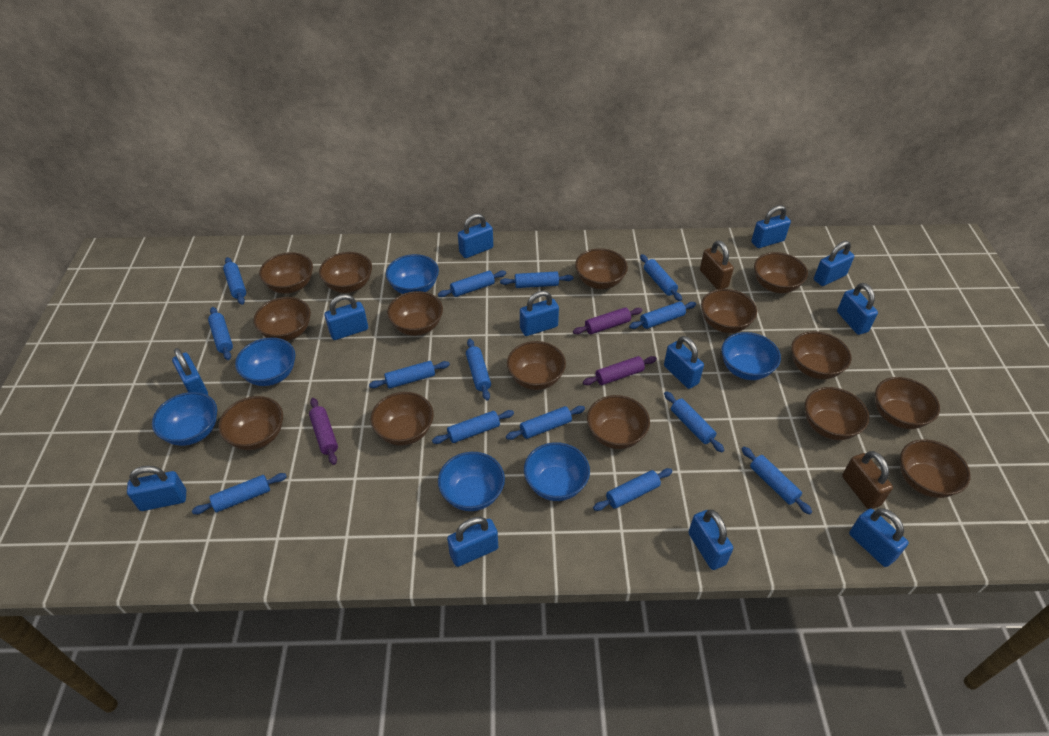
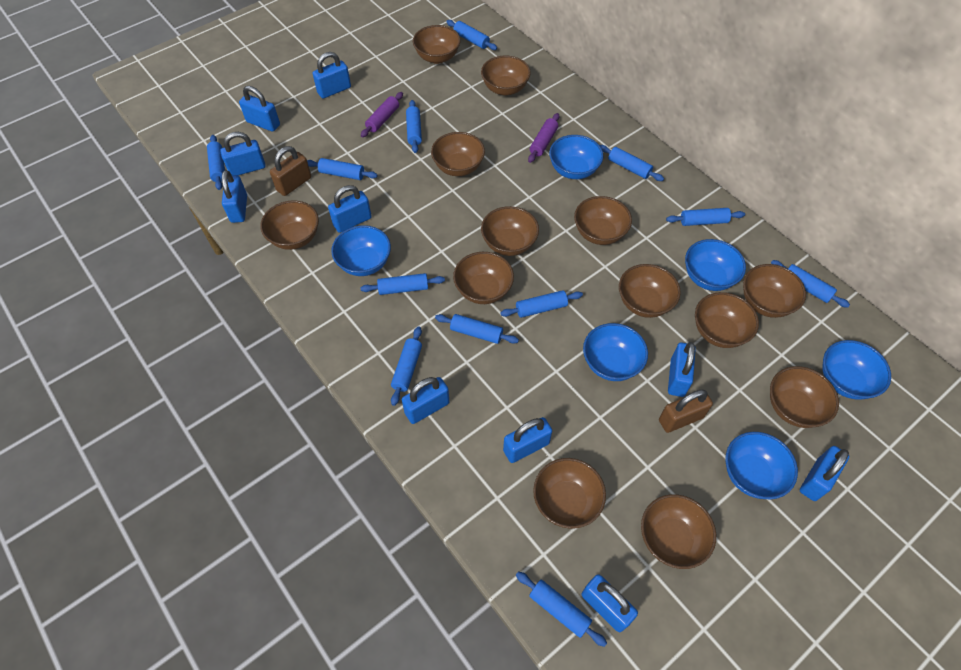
blue padlock: [127,466,186,511] [172,348,208,395] [325,294,368,340] [447,517,498,567] [458,213,493,258] [520,291,559,336] [664,336,704,389] [688,510,733,570] [751,205,791,248] [814,241,854,286] [837,283,878,335] [849,508,909,567] = 12 -> [220,132,266,175] [222,170,247,223] [239,86,280,132] [312,52,351,99] [328,185,372,233] [402,377,450,424] [503,417,552,463] [582,574,638,632] [668,342,696,397] [800,446,849,501] = 10
blue rolling pin: [192,473,287,514] [208,307,233,360] [223,257,246,305] [369,361,450,389] [432,410,514,444] [438,271,506,297] [466,339,491,401] [500,271,574,288] [506,406,585,440] [593,468,673,511] [629,302,696,329] [640,254,682,301] [664,391,724,452] [742,447,812,515] = 14 -> [207,135,225,190] [307,158,378,180] [360,273,445,295] [391,326,422,406] [406,100,422,153] [435,314,519,344] [446,20,497,50] [500,290,583,318] [516,571,607,647] [600,145,664,181] [666,208,745,226] [771,260,850,308] = 12
brown bowl: [218,396,283,450] [254,297,311,341] [259,252,313,294] [319,252,372,293] [371,392,434,446] [387,291,443,336] [507,341,566,390] [575,248,628,289] [587,395,650,449] [701,289,757,333] [754,252,808,293] [791,331,851,379] [805,387,869,440] [875,377,940,429] [900,439,971,498] = 15 -> [260,201,319,250] [413,25,461,64] [431,132,485,176] [453,252,514,304] [481,55,531,95] [481,206,539,256] [533,458,606,529] [574,196,632,245] [619,264,681,318] [641,494,716,569] [695,292,759,348] [743,264,806,318] [770,366,839,428] = 13
purple rolling pin: [309,398,338,465] [573,308,643,334] [583,356,657,385] = 3 -> [361,92,403,138] [528,113,559,163] = 2

